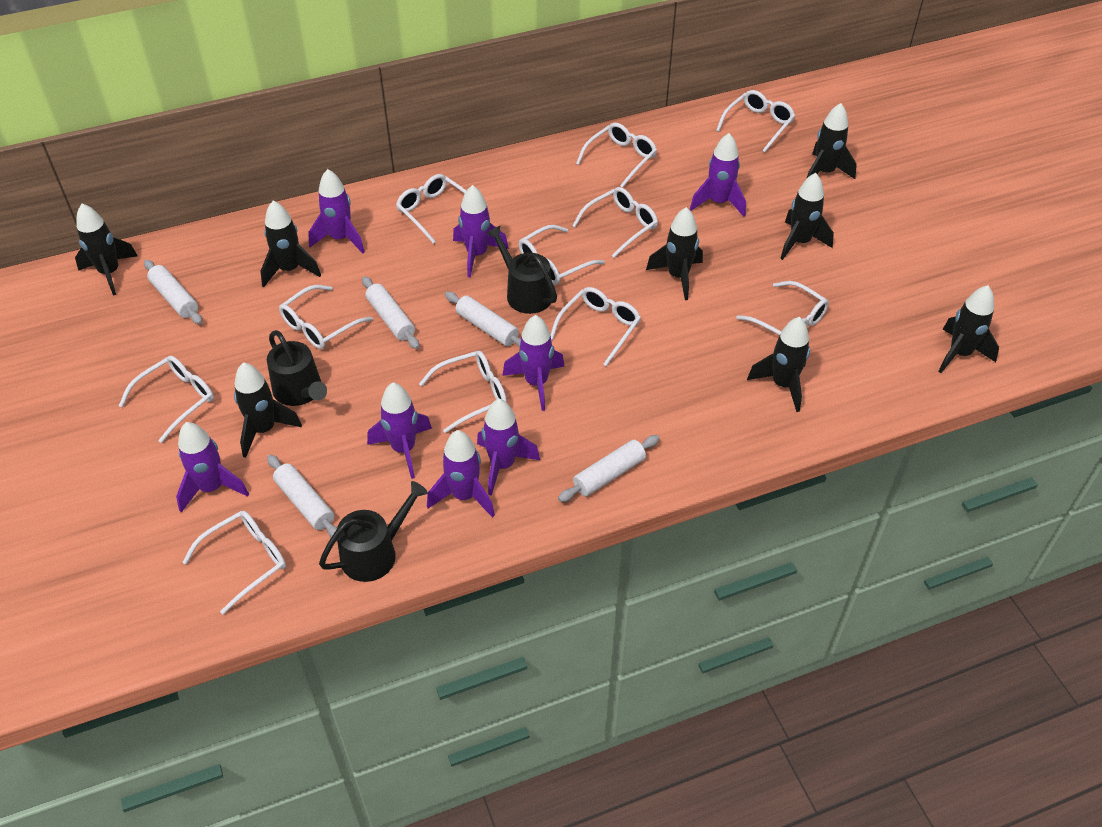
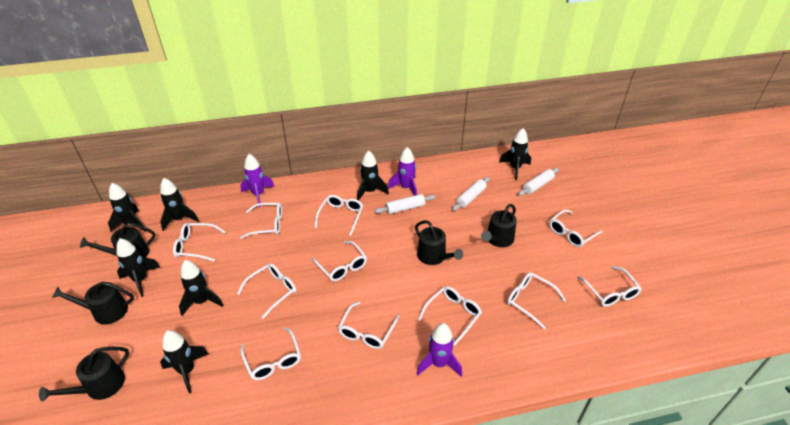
black rocket: [75,204,138,296] [234,362,302,458] [260,200,321,287] [646,207,703,300] [747,317,810,412] [780,173,834,260] [807,103,857,179] [938,285,999,373] = 8 -> [108,183,146,232] [116,238,160,297] [160,178,199,231] [160,330,209,394] [179,260,224,316] [357,151,389,201] [499,128,531,180] = 7
black watering can: [267,330,327,406] [319,481,428,582] [486,226,557,314] = 3 -> [39,347,129,402] [52,282,134,325] [80,223,156,258] [415,220,463,265] [481,204,517,247] = 5
purple rocket: [176,422,249,513] [308,169,365,254] [367,382,432,479] [427,430,495,518] [453,185,509,278] [477,399,540,496] [502,315,565,411] [690,133,746,217] = 8 -> [240,154,275,207] [388,147,417,196] [417,323,462,377] = 3
white rolling pin: [144,260,202,324] [267,455,337,537] [362,276,419,349] [445,292,521,348] [558,435,660,502] = 5 -> [375,194,435,214] [452,177,490,211] [518,168,559,196] = 3

